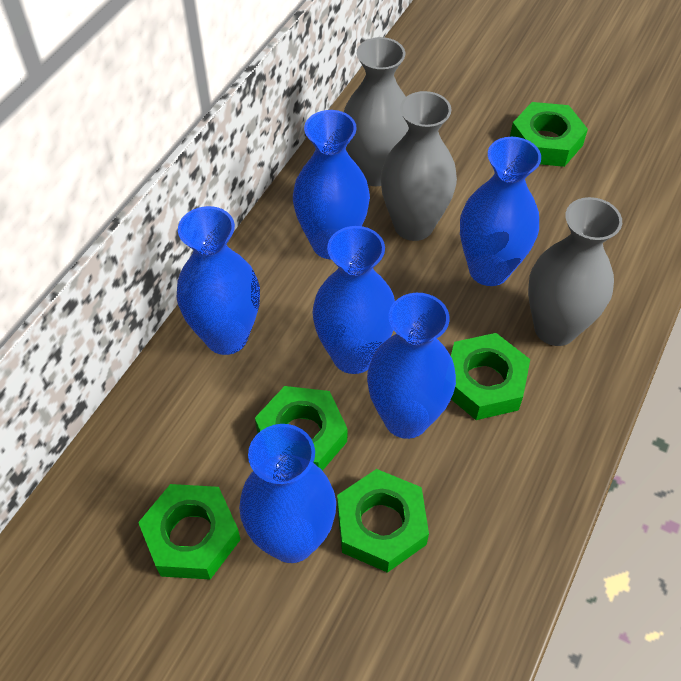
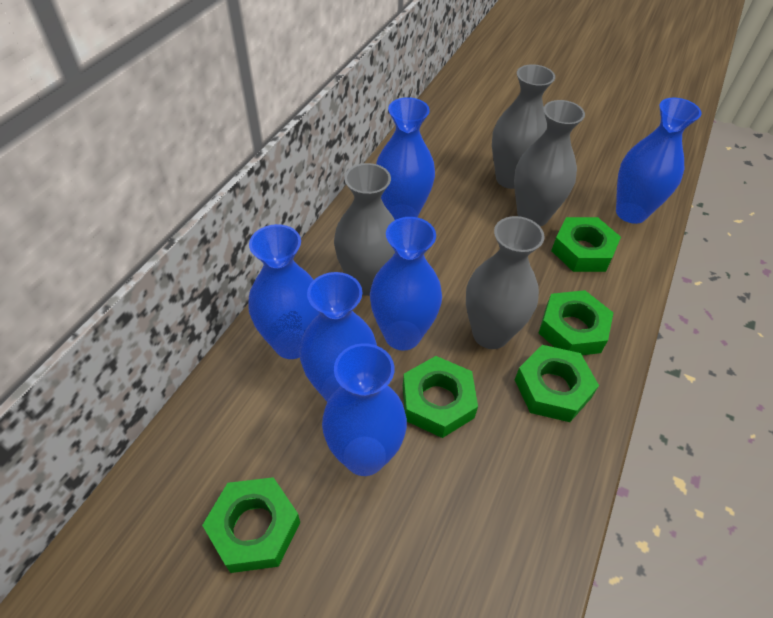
grey vase: [344,37,409,186] [381,91,457,241] [528,197,622,346] = 3 -> [334,163,395,296] [466,216,545,349] [492,64,555,189] [514,100,585,227] = 4

